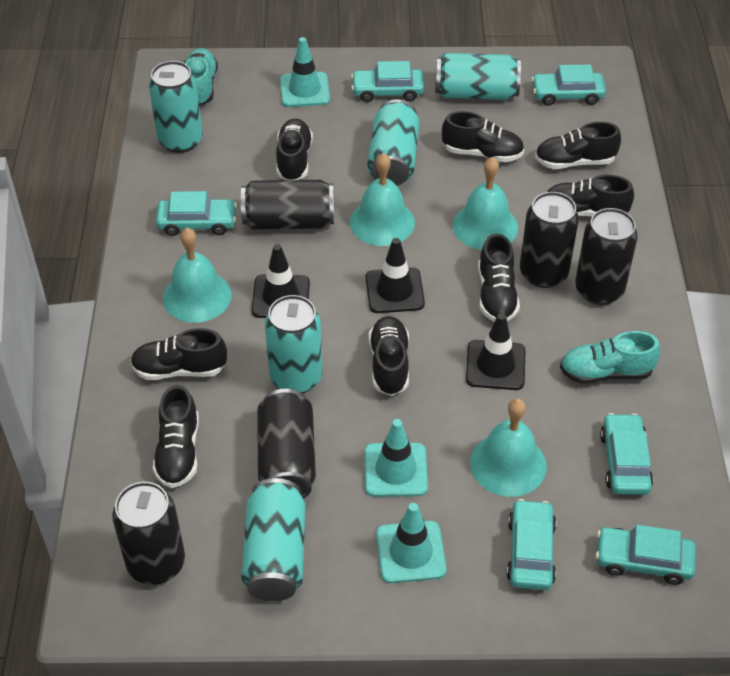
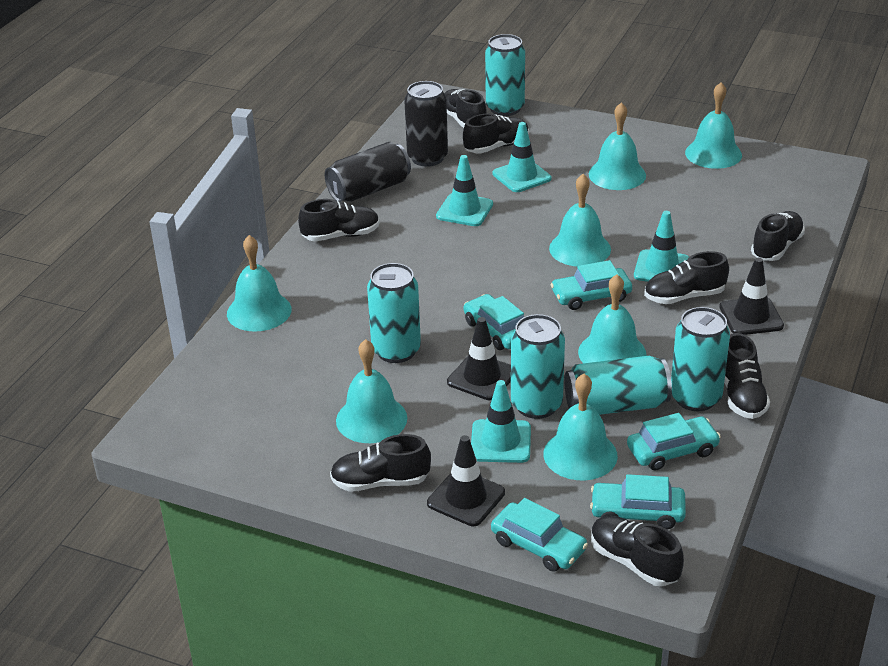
black can: [112,482,185,585] [241,180,334,230] [257,389,316,499] [520,192,579,288] [575,208,638,305] = 5 -> [325,142,411,202] [404,81,448,167] = 2
turquoise bell: [163,228,232,323] [350,153,415,246] [453,157,518,250] [470,398,546,497] = 4 -> [227,235,292,332] [336,339,407,443] [544,374,618,480] [549,174,611,266] [578,274,647,363] [589,102,646,190] [685,82,742,169] = 7
turquoise car: [156,191,237,236] [351,61,424,102] [506,499,556,590] [531,64,606,106] [596,525,696,585] [600,413,653,495] = 6 -> [463,294,524,350] [491,498,588,572] [551,260,632,310] [590,474,686,529] [627,413,721,471] = 5
turquoise shoe: [184,48,218,106] [560,331,660,384] = 2 -> none = 0
turquoise traffic cone: [280,37,330,107] [365,419,428,497] [376,503,447,583] = 3 -> [436,155,493,226] [471,380,531,463] [493,122,551,192] [634,211,689,282] = 4

